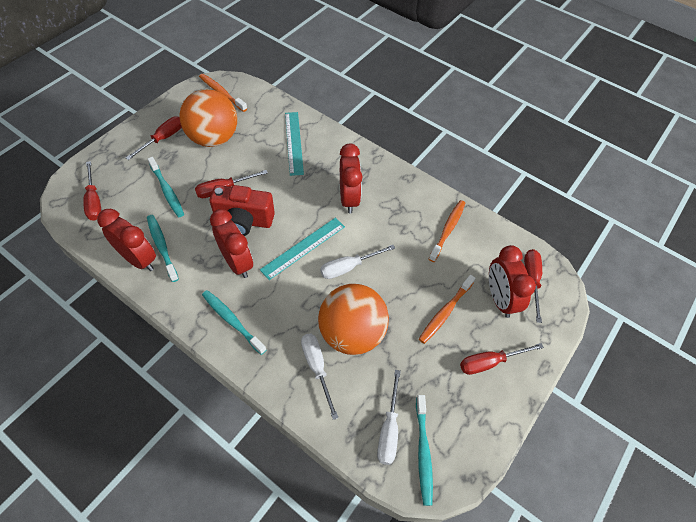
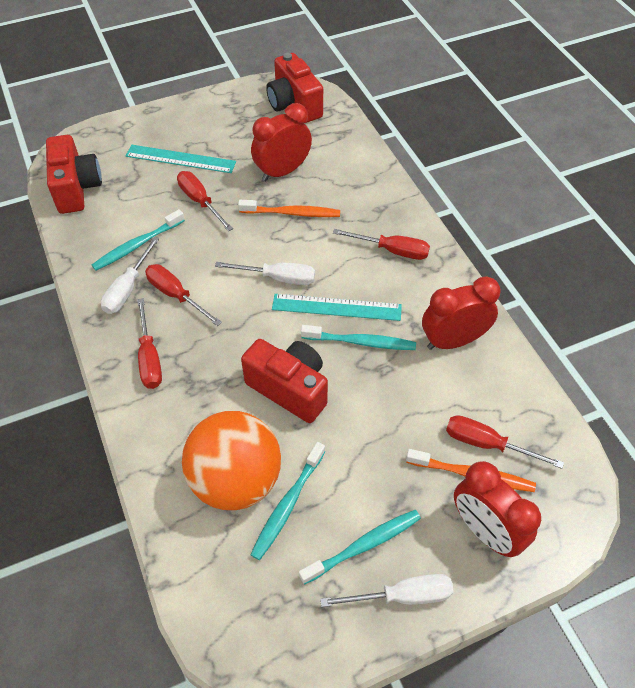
orange ball: [179,89,237,147] [318,284,389,355] = 2 -> [182,411,281,510] = 1
orange toothbrush: [199,74,247,112] [419,275,475,344] [429,200,465,262] = 3 -> [238,200,340,217] [406,449,536,492] = 2
red camera: [210,185,275,236] = 1 -> [46,135,102,214] [241,339,328,423] [266,53,323,123] = 3
red clock: [97,209,156,271] [210,209,253,278] [340,144,362,213] [489,245,536,318] = 4 -> [251,103,312,181] [422,277,501,350] [454,461,541,557] = 3

